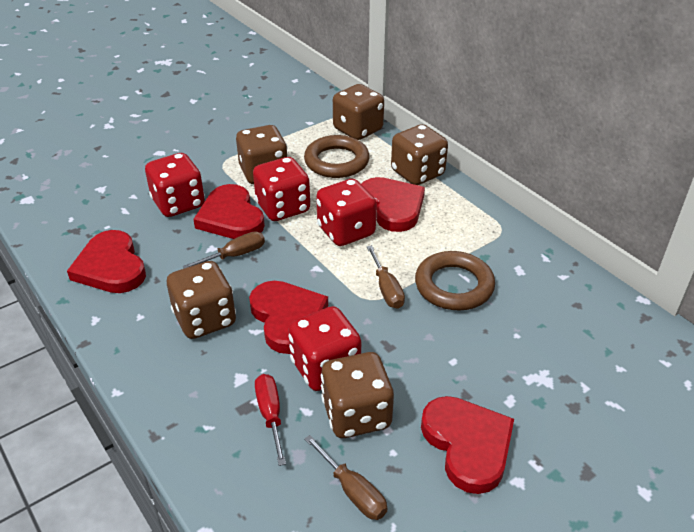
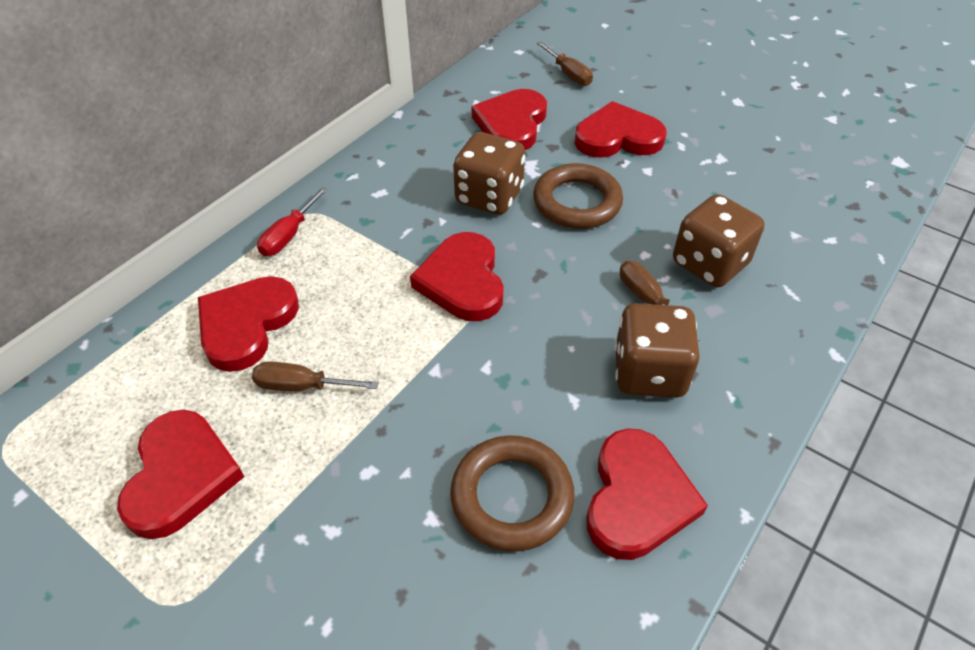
brown dice: [167,261,236,339] [236,125,288,184] [321,352,394,438] [333,84,384,140] [391,124,448,185] = 5 -> [453,132,525,215] [614,303,700,398] [673,194,764,287] = 3
red dice: [145,153,205,217] [253,157,310,221] [288,306,361,391] [316,179,377,246] = 4 -> none = 0
red heart: [67,230,146,293] [193,184,265,239] [249,281,328,354] [361,177,425,232] [421,396,514,494] = 5 -> [117,410,244,539] [198,276,299,372] [410,232,504,321] [472,89,547,150] [575,101,667,158] [586,428,708,560] = 6

